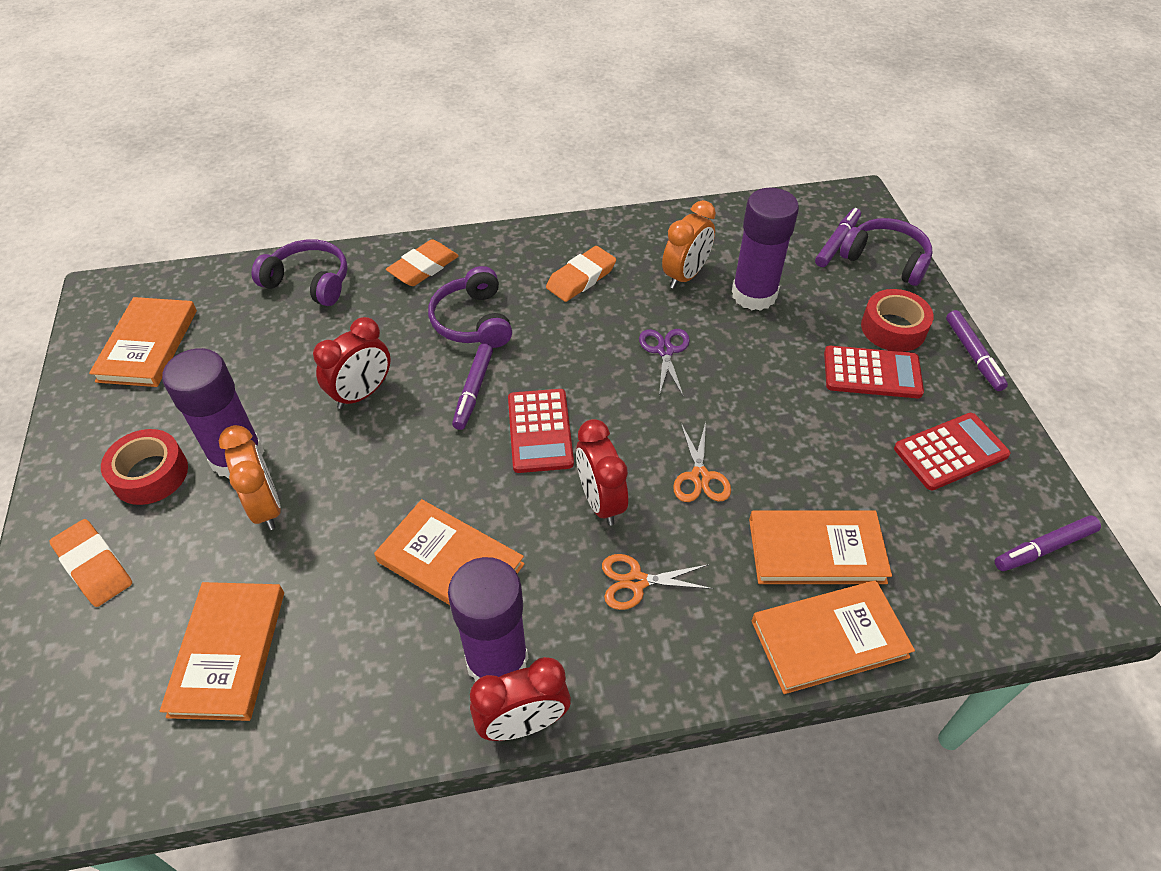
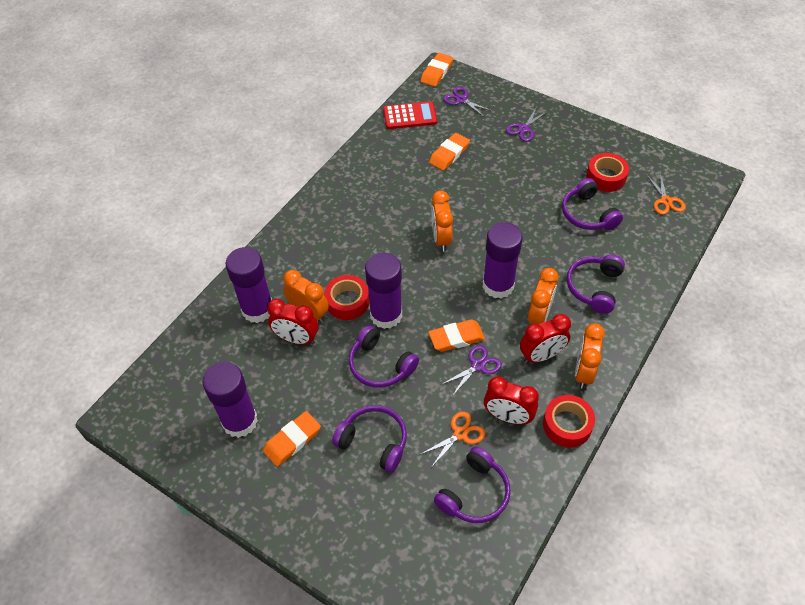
orange book: [89,297,197,387] [160,582,284,721] [374,499,524,605] [749,510,892,584] [752,580,915,694] = 5 -> none = 0
orange clock: [219,425,281,530] [662,200,716,289] = 2 -> [283,270,329,323] [431,190,453,252] [528,268,559,325] [575,323,605,388] = 4
orange eraser: [49,519,132,607] [386,239,459,286] [546,246,616,302] = 3 -> [263,411,321,467] [420,53,453,87] [428,319,485,352] [429,133,470,171] = 4
purple glue stick: [162,348,264,479] [448,557,528,682] [732,188,799,311] = 3 -> [202,362,258,438] [226,247,272,323] [365,253,402,329] [483,222,523,299] = 4
purple headphones: [251,239,348,306] [428,266,512,348] [840,218,932,286] = 3 -> [332,405,407,472] [349,325,419,388] [434,447,511,523] [562,178,623,230] [567,255,625,314] = 5
purple marker: [452,343,493,430] [815,208,861,267] [946,310,1008,391] [995,516,1101,571] = 4 -> none = 0
purple scissors: [639,329,690,396] = 1 -> [441,345,502,396] [443,87,492,117] [506,107,548,142] = 3
red calculator: [508,389,574,473] [824,346,924,398] [894,413,1011,490] = 3 -> [383,101,437,129] = 1
red tape: [101,429,188,505] [861,289,934,352] = 2 -> [324,275,369,320] [543,395,595,448] [586,153,629,192] = 3

